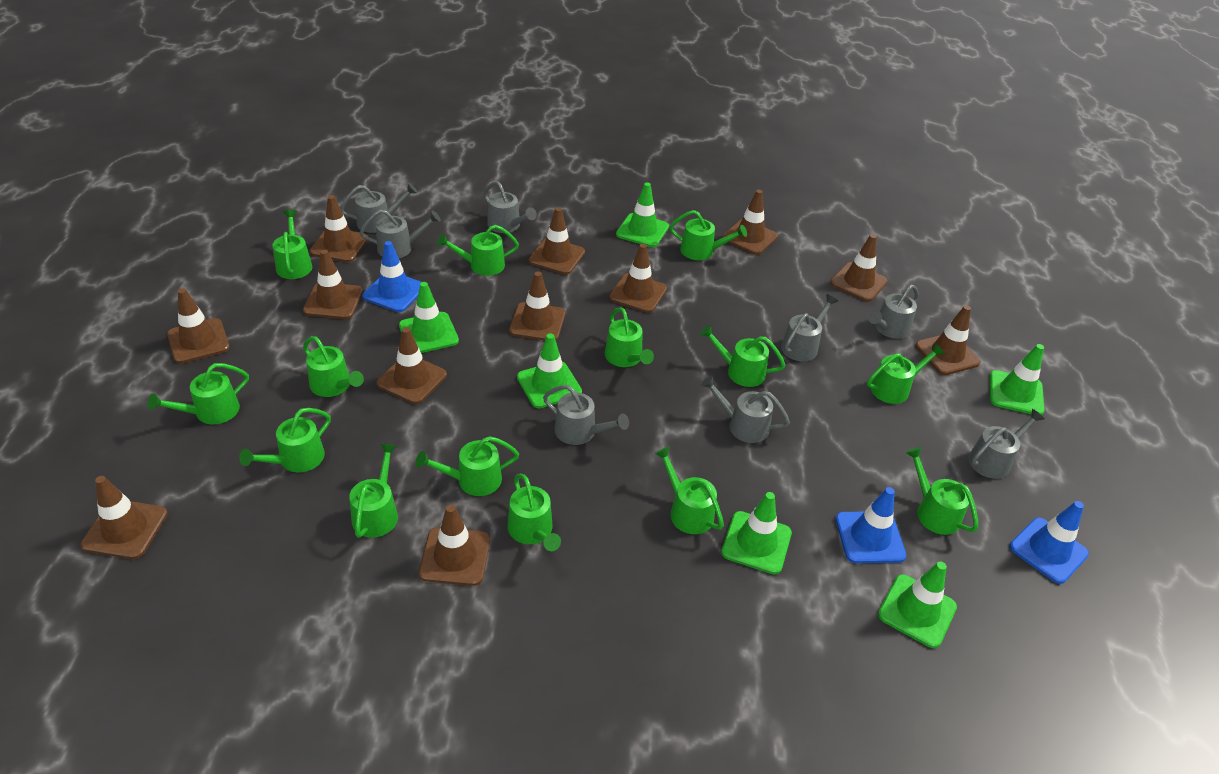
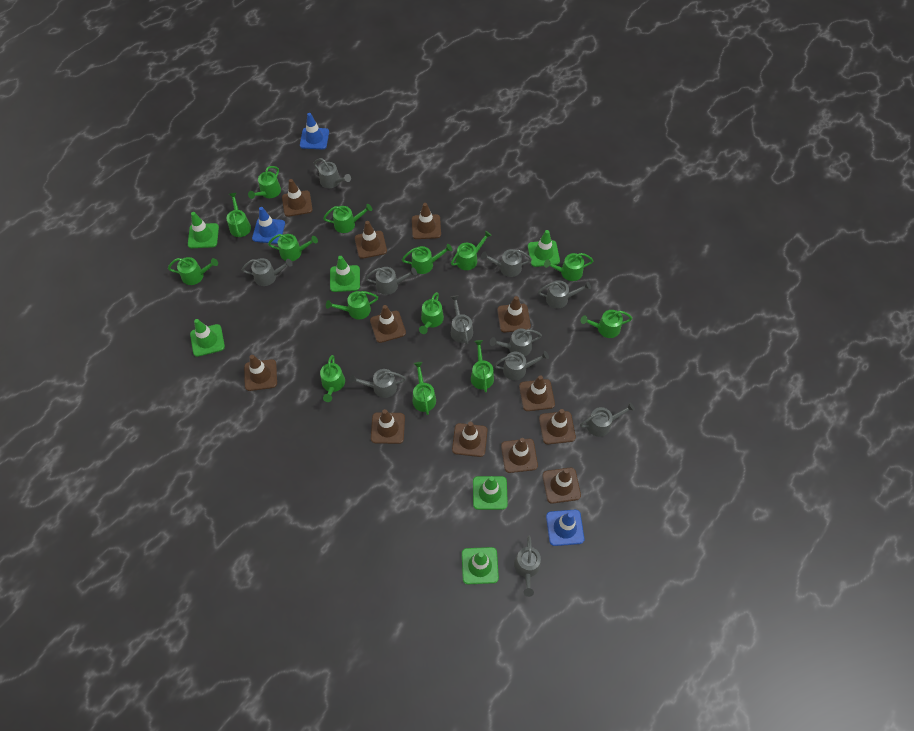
grey watering can: [340,183,417,233] [360,209,441,258] [484,181,537,233] [543,385,629,445] [701,375,790,443] [781,294,838,361] [868,285,919,339] [968,409,1045,479] = 8 -> [242,258,293,286] [313,158,351,188] [350,369,406,398] [365,267,417,295] [451,295,473,344] [481,249,532,277] [490,329,542,356] [494,351,549,380] [514,536,541,597] [538,280,591,309] [580,403,635,437] = 11

